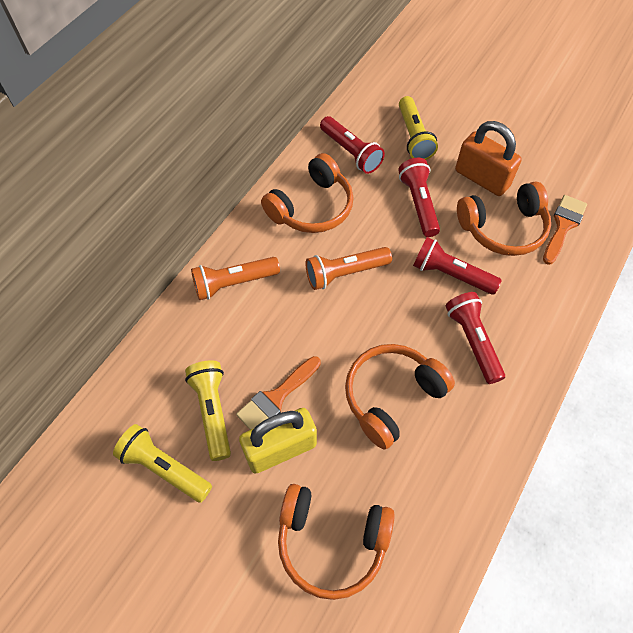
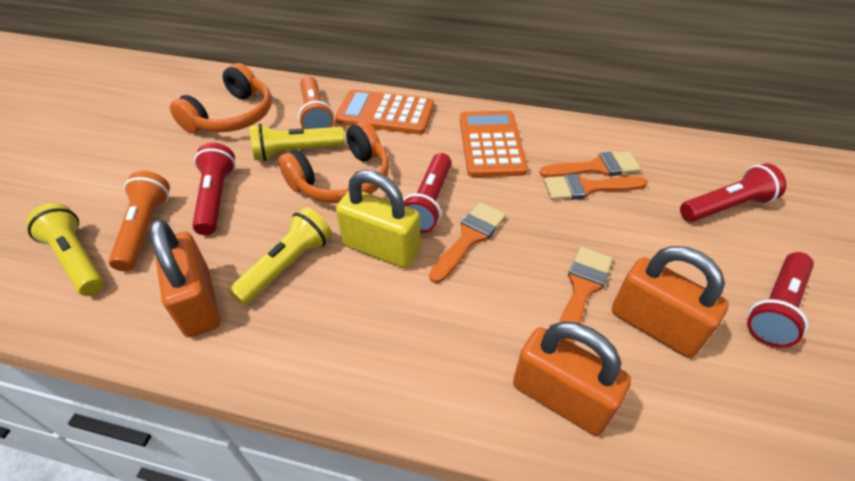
orange brush: [236,356,321,430] [543,195,587,265] = 2 -> [429,202,506,283] [539,151,641,177] [544,174,648,200] [559,247,613,342] = 4
orange calculator: none = 0 -> [335,89,434,135] [460,111,528,177] = 2
orange headphones: [261,153,354,233] [278,484,395,600] [345,344,455,449] [457,181,551,256] = 4 -> [170,63,272,134] [278,121,389,203] = 2
orange padlock: [455,121,522,196] = 1 -> [150,219,220,337] [513,321,631,436] [612,246,729,358] = 3

